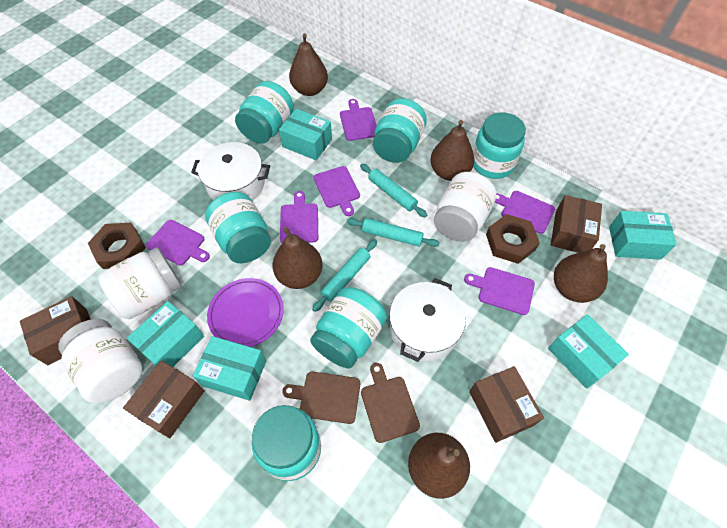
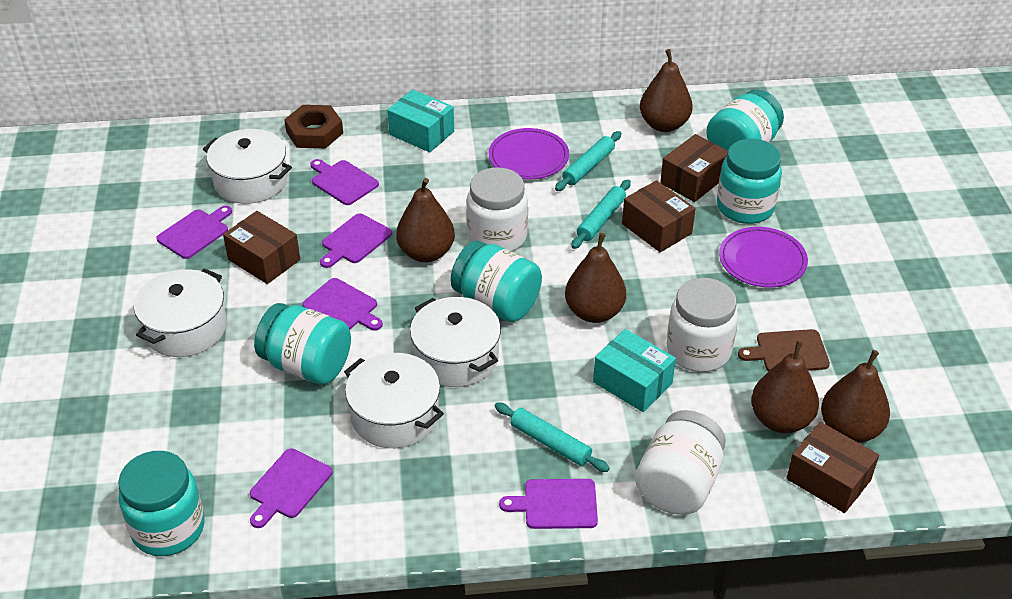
brown cutting board: [282,372,360,424] [361,363,420,443] = 2 -> [738,329,830,372] = 1
brown nut: [88,223,146,269] [486,214,540,264] = 2 -> [284,105,343,148] = 1
purple plate: [207,278,284,347] = 1 -> [489,128,569,179] [719,227,808,288] = 2
turquoise box: [127,301,204,367] [193,336,266,401] [279,109,332,160] [548,314,629,389] [609,211,677,260] = 5 -> [387,89,454,152] [593,329,676,412] = 2
turquoise jar: [205,192,271,263] [235,81,294,144] [252,405,321,481] [310,287,387,368] [373,98,427,163] [473,112,526,179] = 6 -> [118,451,205,556] [254,303,351,385] [450,240,542,322] [706,89,784,150] [717,139,782,224] = 5
white pot: [191,142,270,201] [389,278,466,362] = 2 -> [134,268,227,357] [203,129,292,204] [344,353,444,448] [410,297,501,387] = 4

